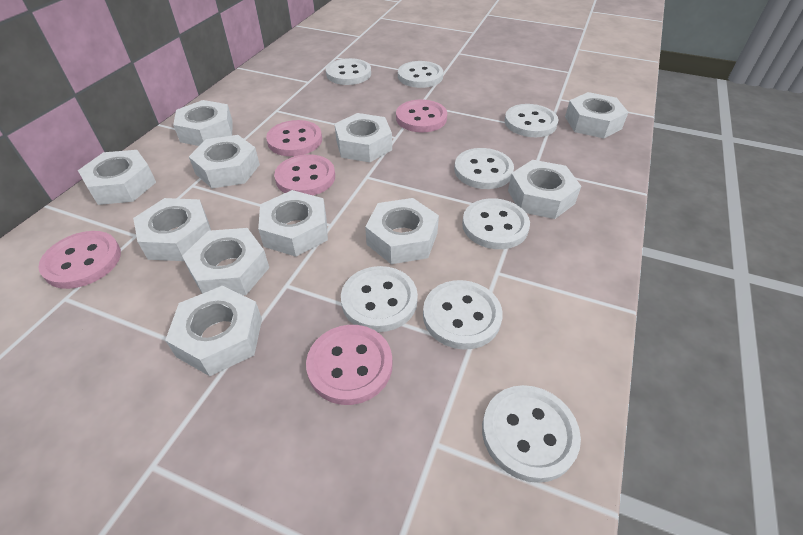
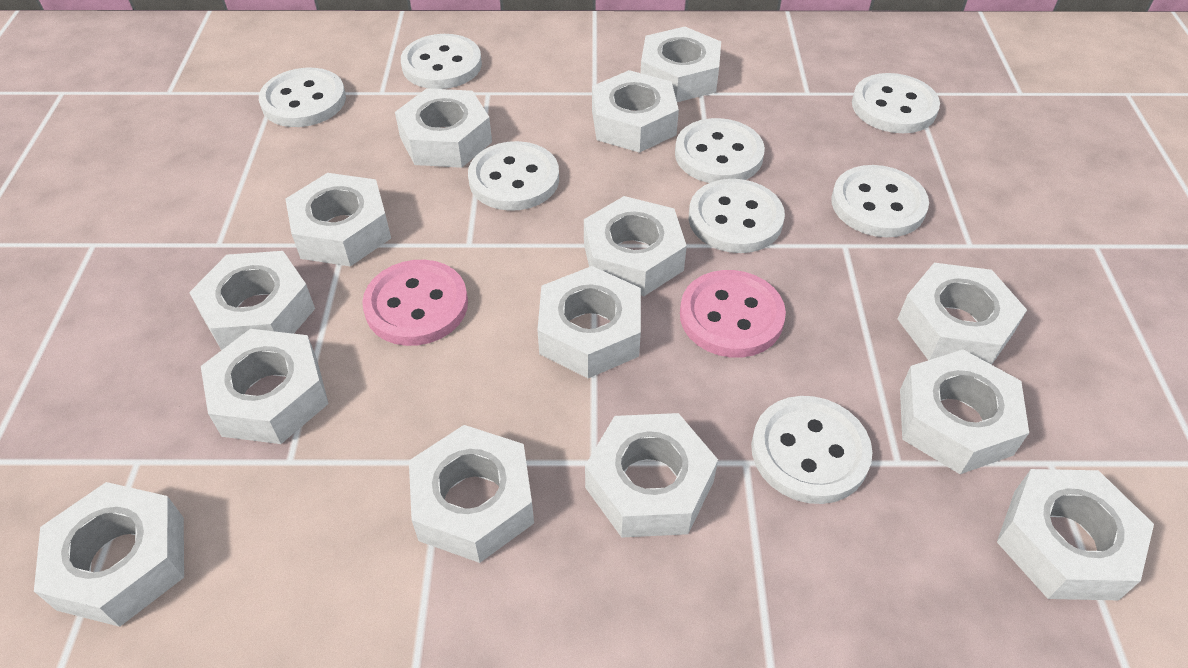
pink button: [38,231,121,289] [266,120,322,156] [274,154,335,195] [306,325,392,405] [396,100,447,132] = 5 -> [362,260,468,346] [680,270,786,358] = 2
white nut: [78,150,156,205] [133,198,211,261] [165,286,262,376] [173,100,233,146] [182,228,269,295] [189,135,260,188] [258,190,328,257] [334,113,392,162] [365,198,439,264] [508,160,581,219] [565,92,628,138] = 11 -> [34,482,184,627] [189,251,315,350] [201,329,329,444] [286,173,391,267] [395,88,492,168] [409,425,534,563] [537,266,641,378] [584,196,687,296] [585,413,718,538] [592,70,679,153] [641,27,721,102] [898,263,1027,365] [900,350,1029,474] [997,469,1154,600] = 14

